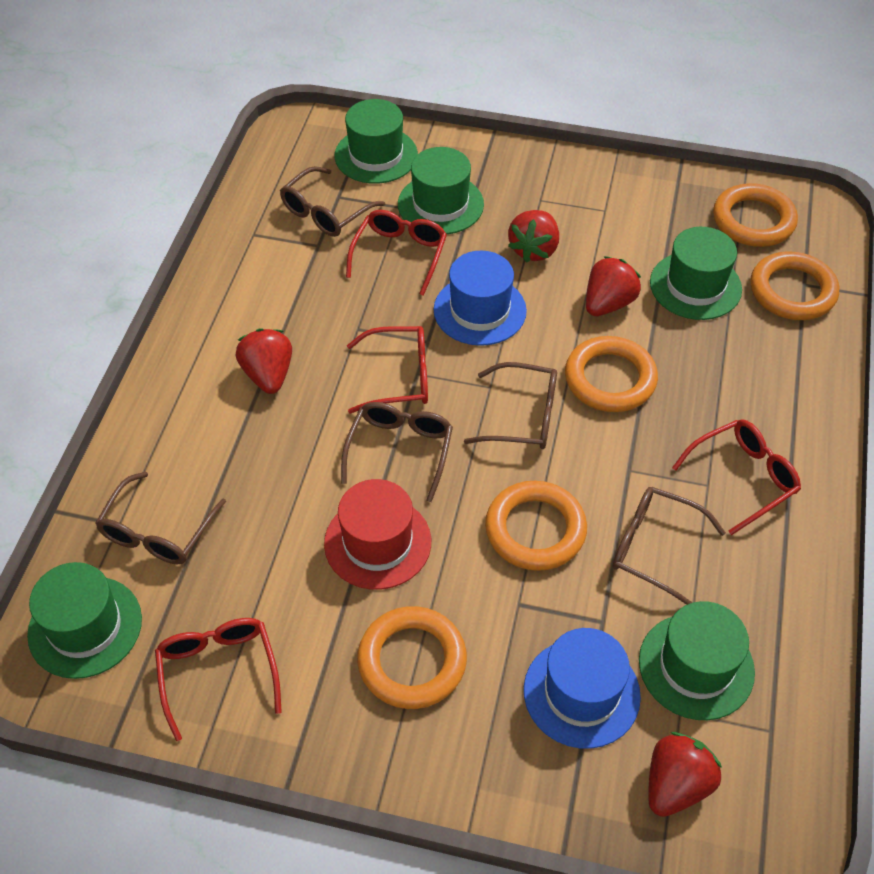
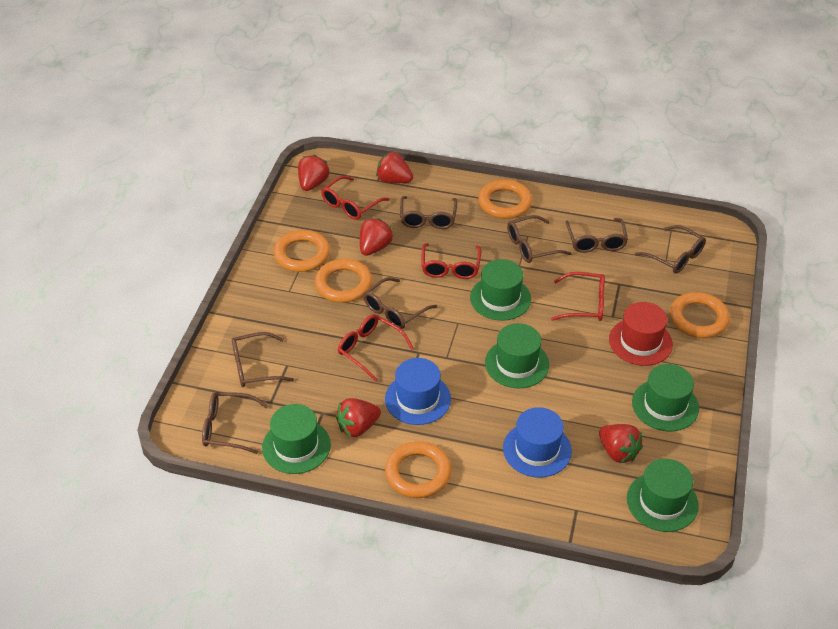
brown glasses: [95,472,226,565] [280,166,385,237] [341,402,453,502] [464,362,557,449] [612,487,726,605] = 5 -> [202,392,268,454] [232,332,294,387] [364,277,437,329] [400,196,457,229] [507,215,572,263] [566,218,628,253] [635,225,706,273] = 7
red strawberry: [236,328,292,394] [508,210,559,263] [586,256,641,316] [648,732,722,817] = 4 -> [298,155,329,191] [336,398,381,437] [360,218,394,256] [376,151,413,183] [599,424,643,463] = 5

